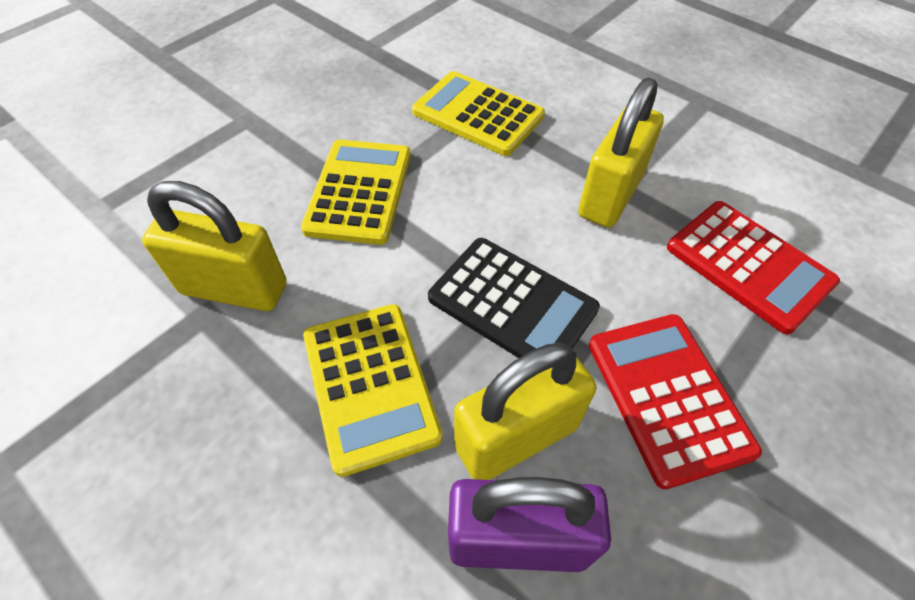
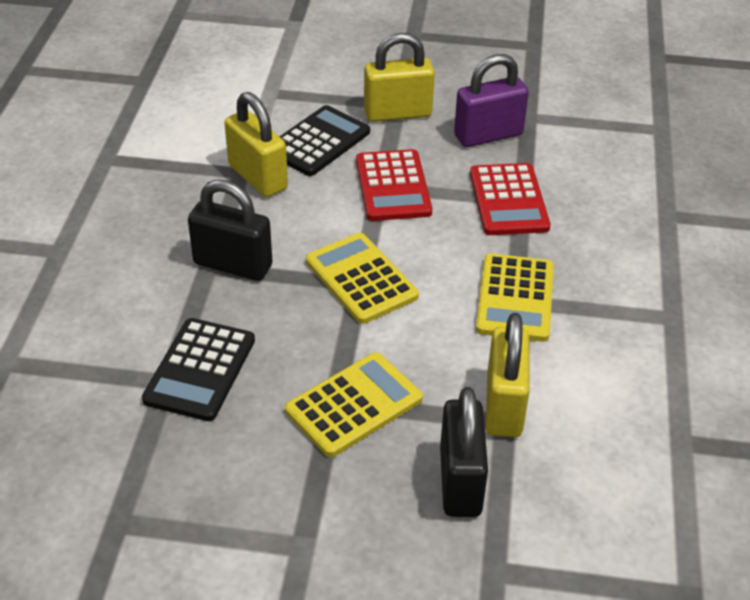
black calculator: [428,238,600,358] = 1 -> [142,318,255,421] [279,105,370,176] = 2
black padlock: none = 0 -> [188,180,272,281] [440,387,488,517] = 2

